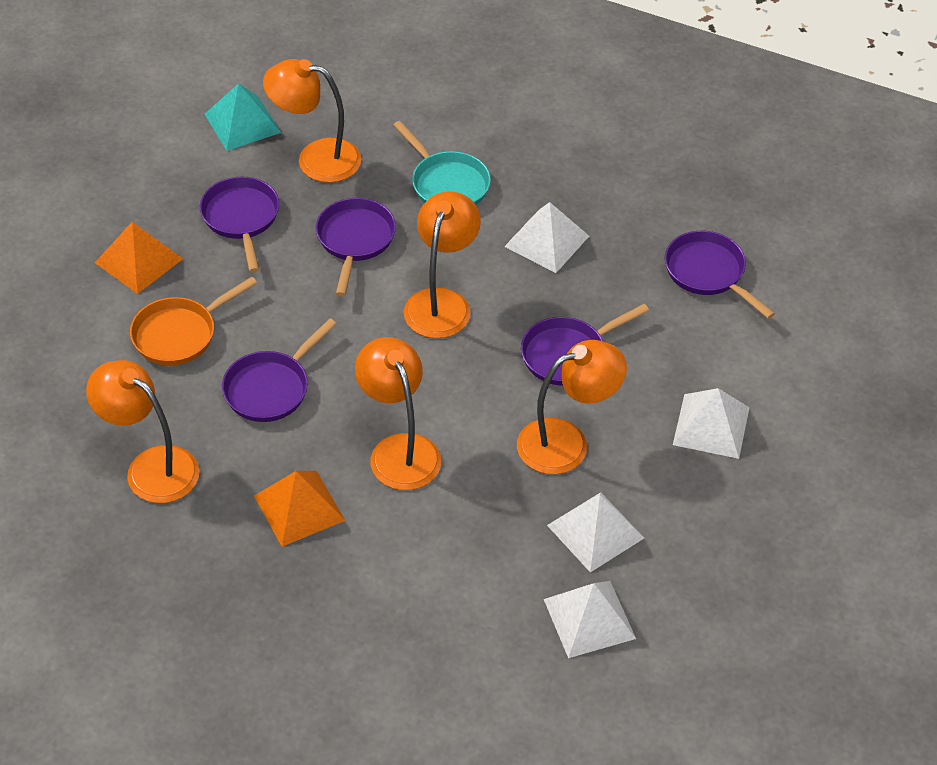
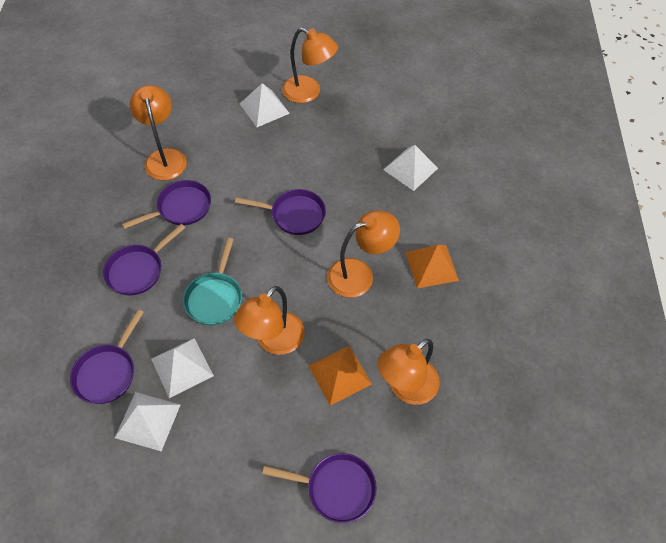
orange pan: [130,277,257,365] = 1 -> none = 0
turquoise pyramid: [205,83,281,151] = 1 -> none = 0

